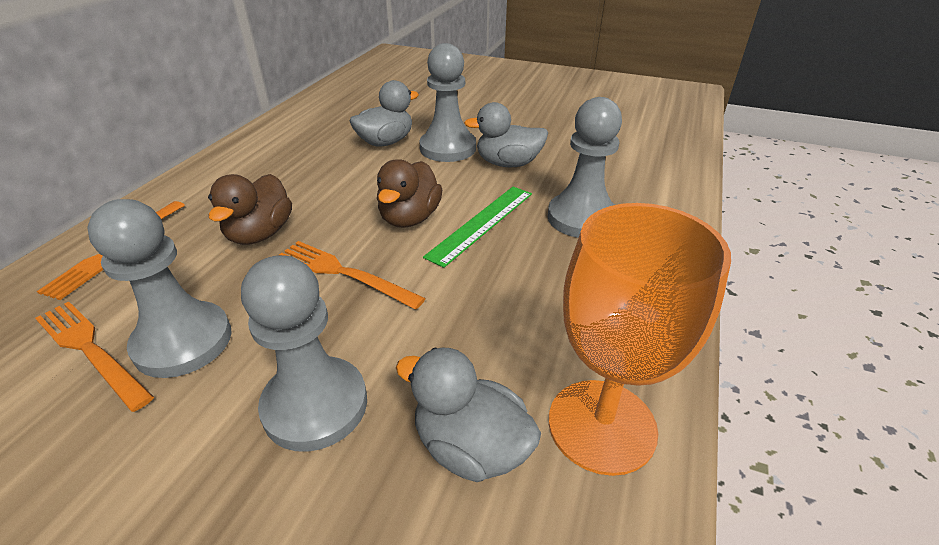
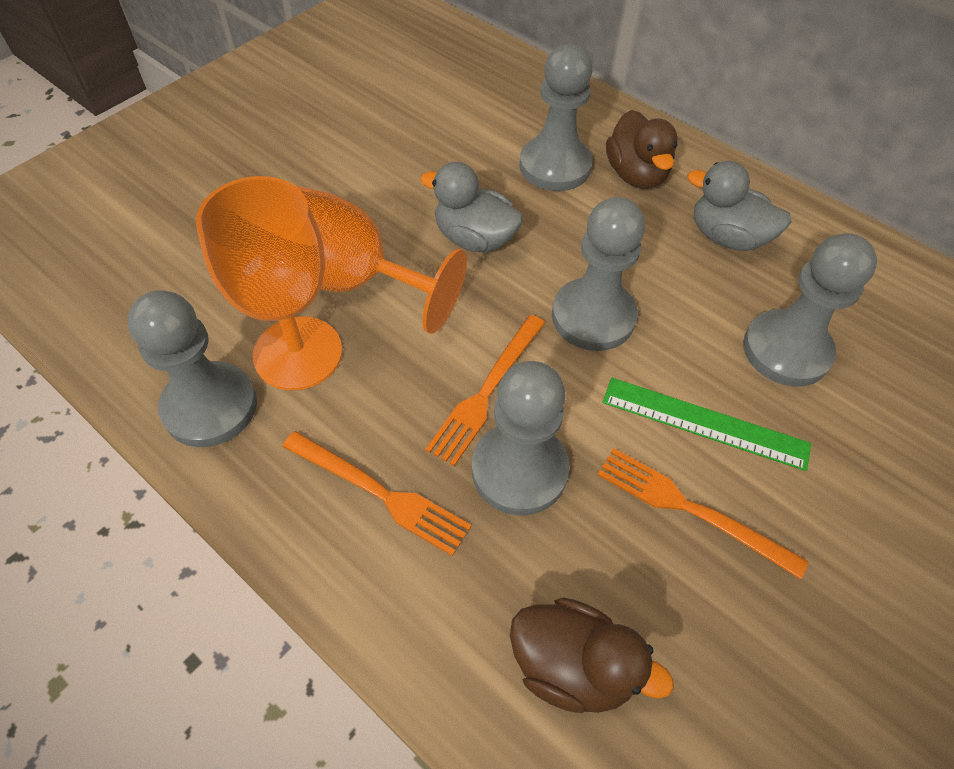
grey duck: [350,80,419,147] [396,347,541,482] [464,102,548,167] = 3 -> [421,162,523,253] [687,161,791,251] = 2
grey pawn: [87,199,231,378] [241,255,367,452] [419,43,476,162] [548,97,622,238] = 4 -> [127,290,257,447] [472,361,569,515] [520,44,593,191] [552,197,645,351] [743,233,877,387] = 5
orange goblet: [549,203,731,476] = 1 -> [196,176,342,390] [296,186,467,334] = 2

